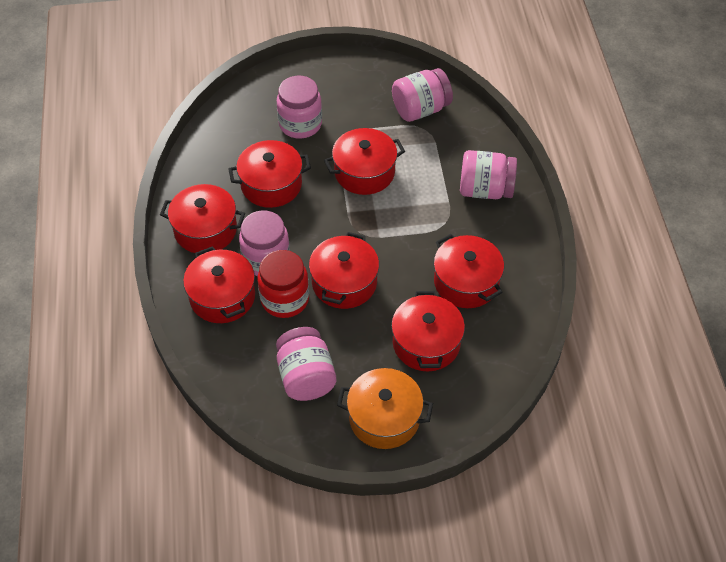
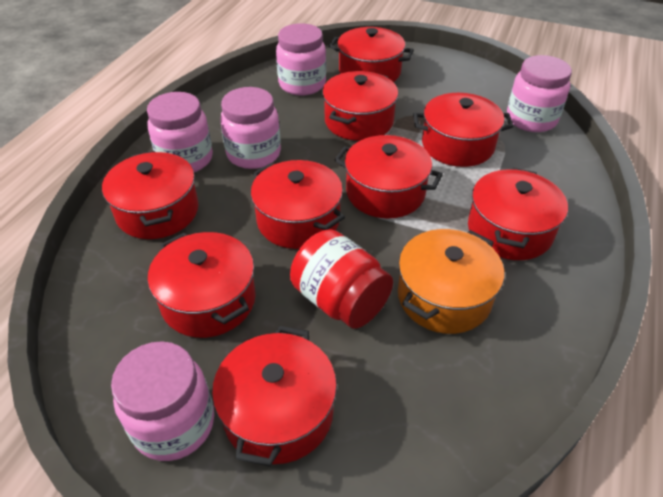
red pot: [160,184,245,253] [183,246,255,323] [228,140,311,208] [309,232,379,309] [324,128,405,195] [391,291,465,371] [434,234,504,308] = 7 -> [102,151,199,239] [148,232,256,338] [212,326,337,467] [251,160,345,249] [322,71,398,141] [329,27,414,82] [335,135,443,218] [413,93,514,167] [468,168,568,260] = 9

